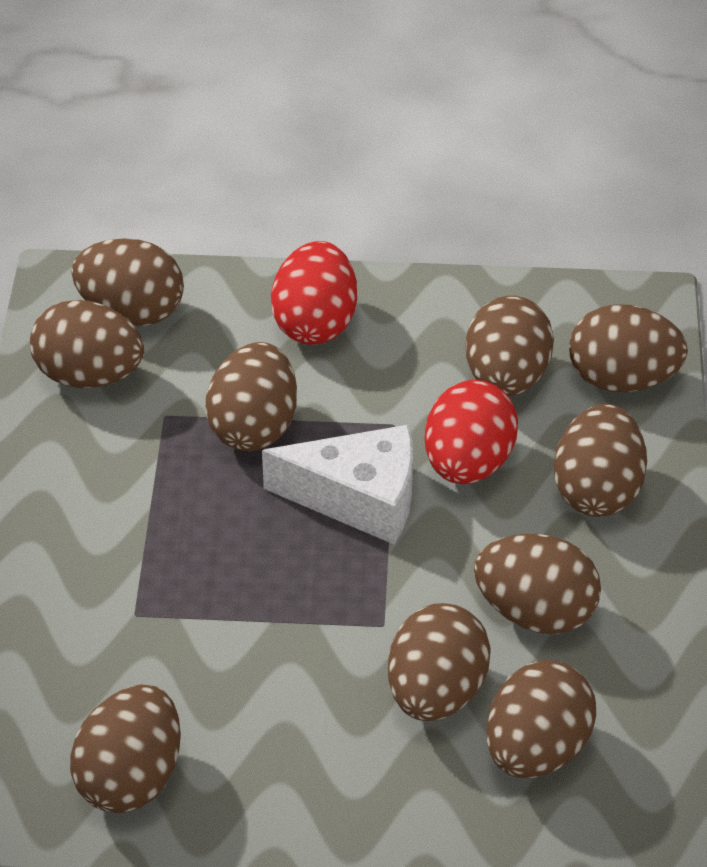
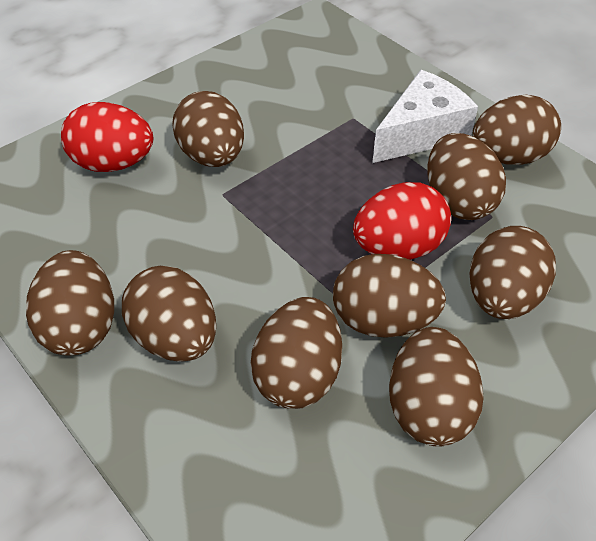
brown egg: [30,300,144,388] [70,684,181,813] [71,238,184,326] [206,342,297,451] [388,603,491,721] [465,296,554,396] [474,534,601,634] [486,660,596,778] [554,404,647,517] [569,304,688,392] = 10 -> [26,250,114,356] [122,266,216,362] [172,91,244,167] [250,297,342,409] [333,254,446,338] [389,327,484,447] [427,133,506,220] [469,226,556,319] [473,95,561,165] = 9

